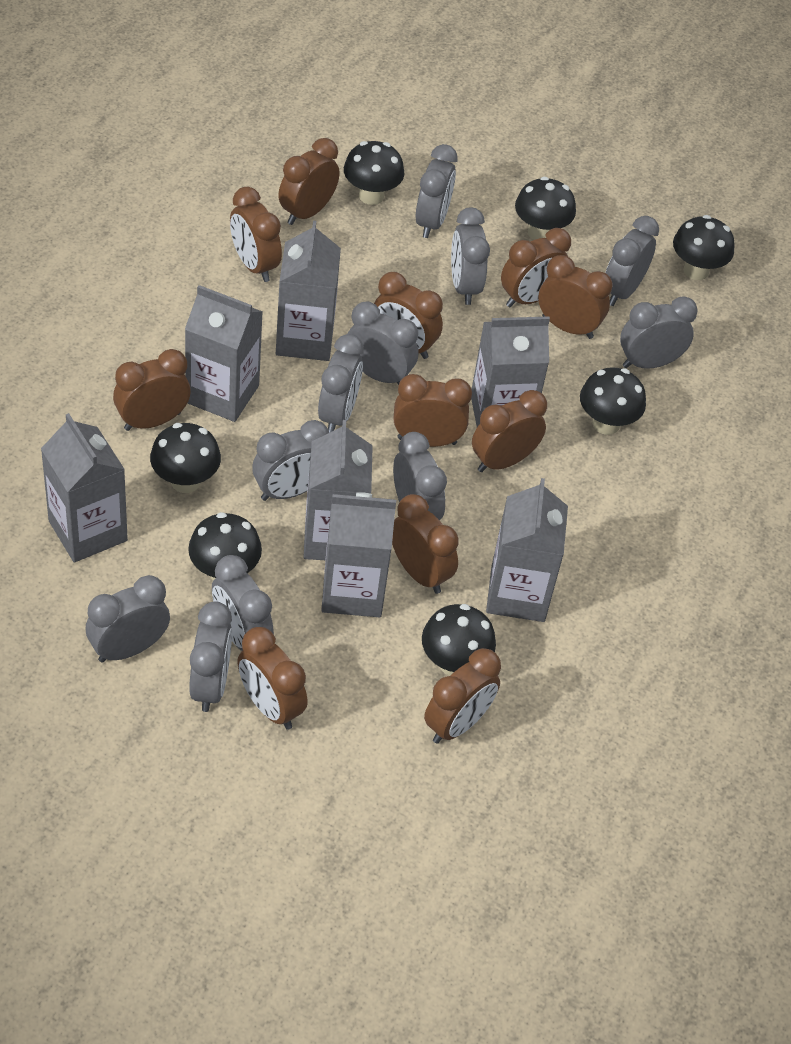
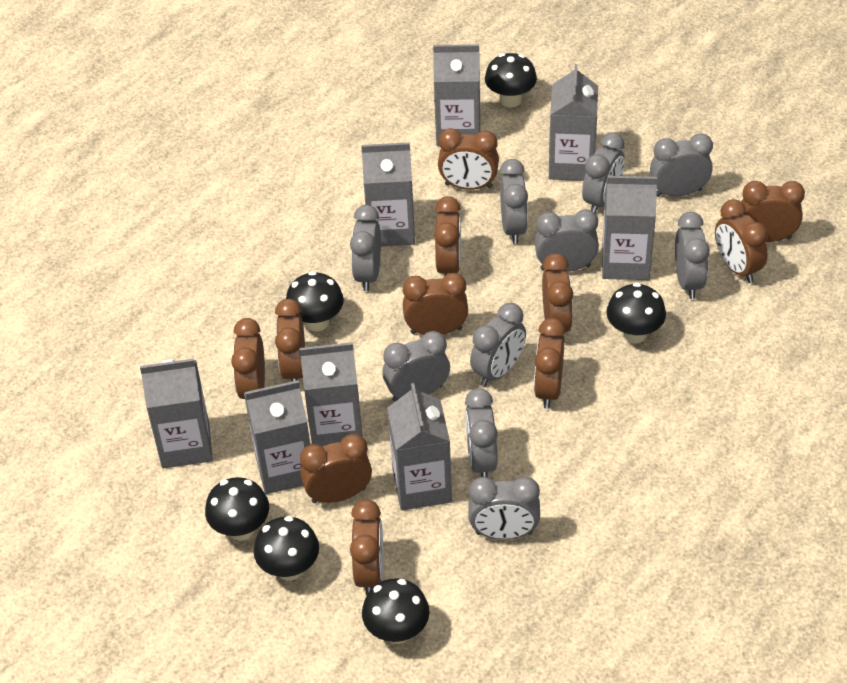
black mushroom: [150,423,221,493] [188,512,262,581] [344,141,404,205] [422,604,496,676] [515,177,576,240] [580,367,646,435] [673,215,735,280] = 7 -> [205,477,269,541] [254,516,319,581] [286,271,344,331] [362,578,430,644] [485,53,537,107] [606,283,666,344] = 6
grey carton: [41,413,128,563] [185,285,263,422] [276,221,341,361] [303,420,373,560] [321,492,396,617] [471,316,550,427] [486,478,568,622] = 7 -> [140,358,213,469] [244,380,310,494] [299,342,363,447] [361,142,415,246] [387,383,452,511] [433,44,480,146] [549,64,598,181] [602,176,657,280] = 8
grey clock: [86,575,170,663] [189,601,232,712] [212,555,274,651] [252,420,329,501] [318,334,364,433] [348,301,418,385] [393,432,447,520] [416,144,458,238] [451,208,490,305] [605,216,659,306] [620,296,698,369] = 11 -> [350,205,381,291] [382,331,450,402] [465,388,498,477] [468,477,540,540] [470,303,526,386] [500,159,528,244] [534,209,599,272] [582,132,625,213] [650,133,713,197] [675,212,710,299] = 10

